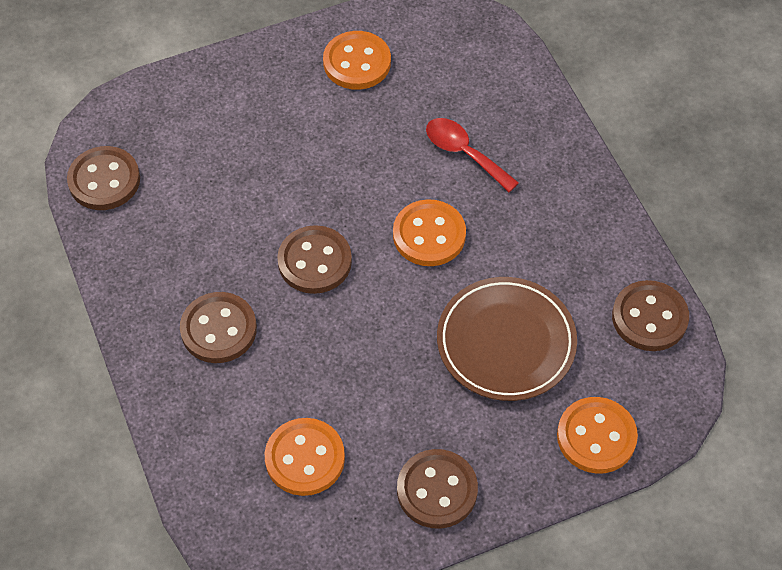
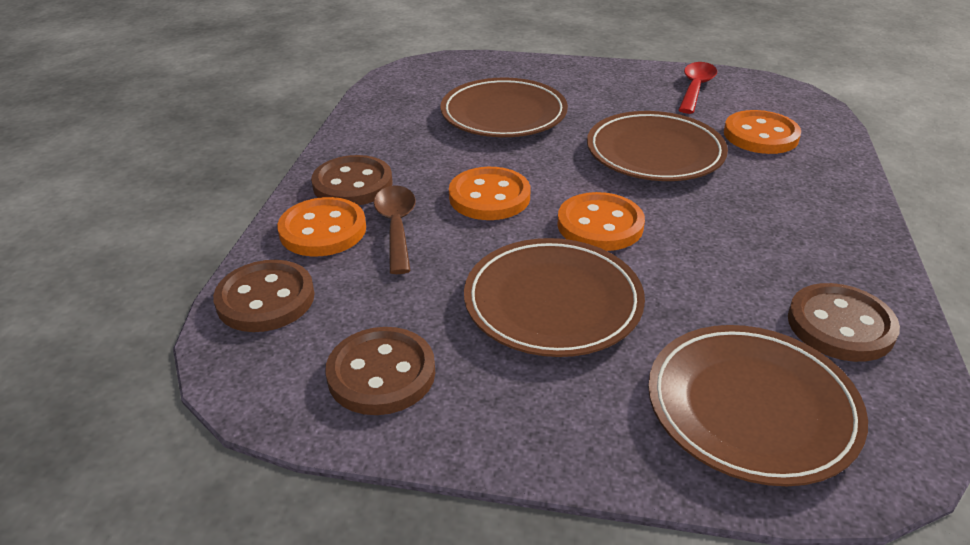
brown button: [67,146,140,210] [180,292,257,363] [277,225,352,294] [397,449,478,529] [612,280,689,351] = 5 -> [213,260,315,332] [311,155,392,205] [325,327,435,415] [788,283,900,362] = 4
brown plate: [437,277,577,401] = 1 -> [440,78,568,137] [464,238,645,357] [587,111,728,181] [648,325,868,486] = 4
brown spoon: none = 0 -> [374,185,416,274] = 1

